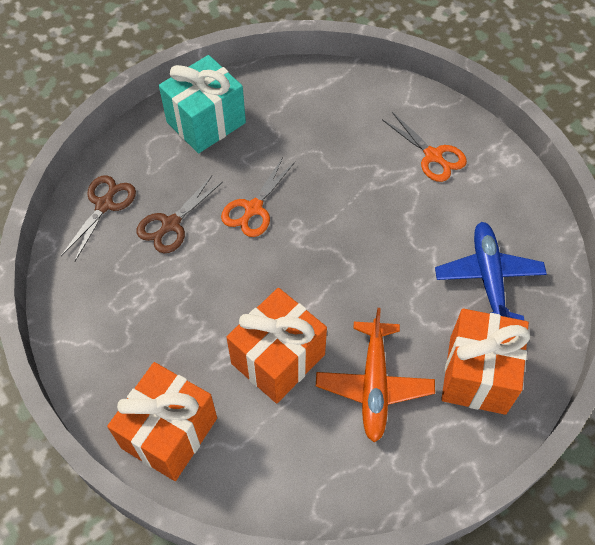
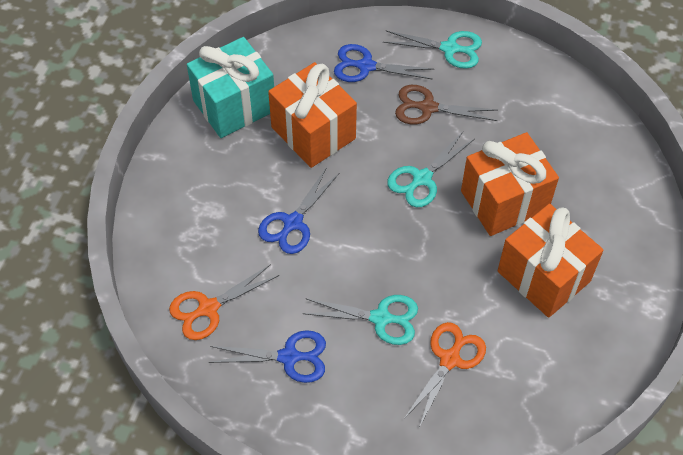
blue plane: [435,222,547,321] = 1 -> none = 0
blue scissors: none = 0 -> [209,330,326,383] [258,167,339,254] [334,44,434,82] = 3
brown scissors: [61,175,136,261] [137,176,223,253] = 2 -> [395,85,497,124] = 1
orange plane: [316,308,435,443] = 1 -> none = 0
turquoise scissors: none = 0 -> [302,295,418,345] [383,31,482,69] [387,132,475,207] = 3

